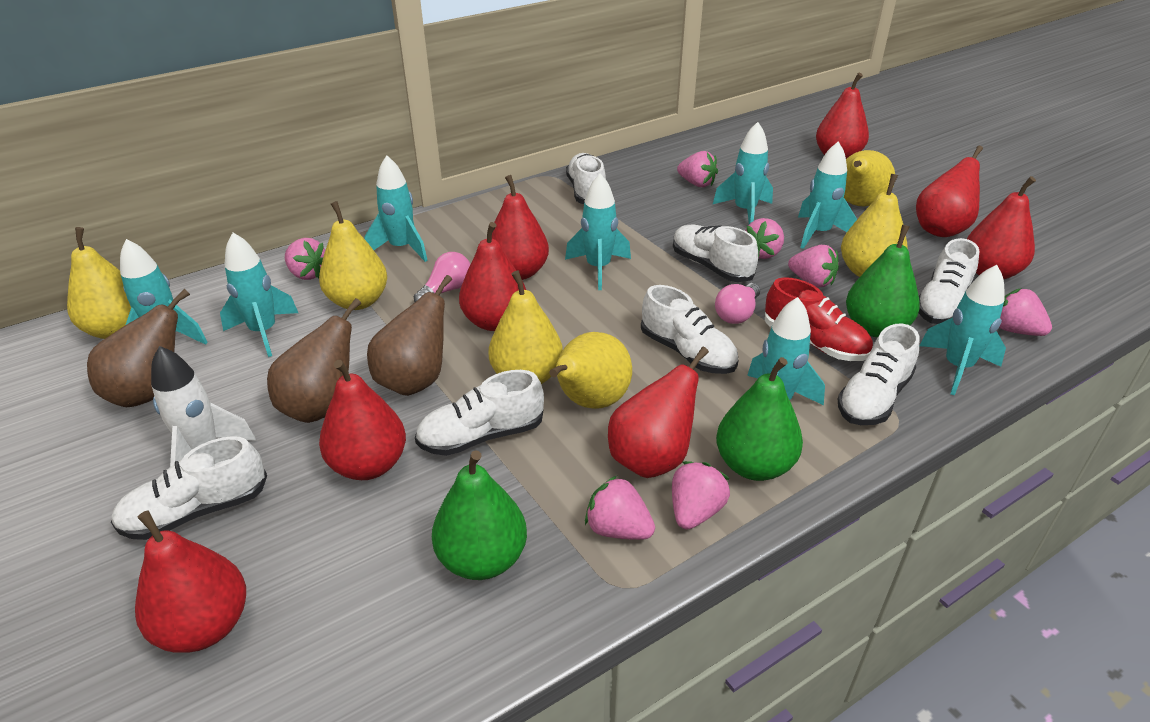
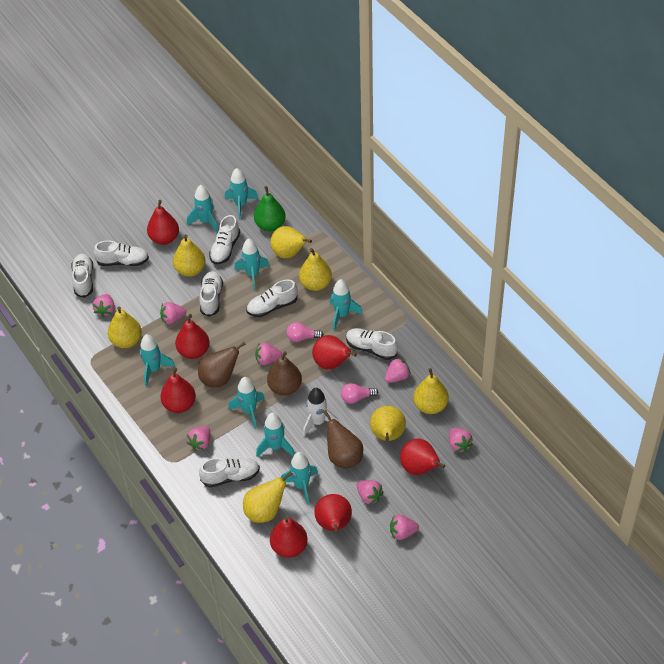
green pear: [432,450,527,580] [716,357,803,481] [846,225,920,338] = 3 -> [254,186,286,232] = 1
pink strawberry: [285,238,325,280] [585,476,655,540] [672,461,730,530] [677,151,718,187] [745,218,784,259] [788,245,839,287] [999,288,1052,336] = 7 -> [93,294,115,318] [160,302,186,324] [187,426,210,451] [255,342,282,365] [357,480,384,505] [385,358,411,383] [390,515,419,540] [449,428,473,452] = 8
red pear: [135,510,246,653] [319,360,406,480] [459,222,526,331] [492,175,549,280] [608,347,709,478] [816,73,869,159] [916,146,983,237] [967,176,1036,279] = 8 -> [147,200,179,245] [160,368,196,413] [175,314,210,359] [270,516,308,558] [312,335,357,369] [314,494,352,534] [400,438,445,475] = 7
red shoe: [765,277,873,361] = 1 -> none = 0
yellow pear: [67,227,131,339] [319,201,387,310] [488,271,563,384] [549,332,632,409] [841,174,908,277] [844,150,895,206] = 6 -> [108,307,142,348] [173,234,206,277] [243,471,292,523] [270,226,312,258] [299,248,332,291] [370,406,406,441] [413,368,449,414] = 7

